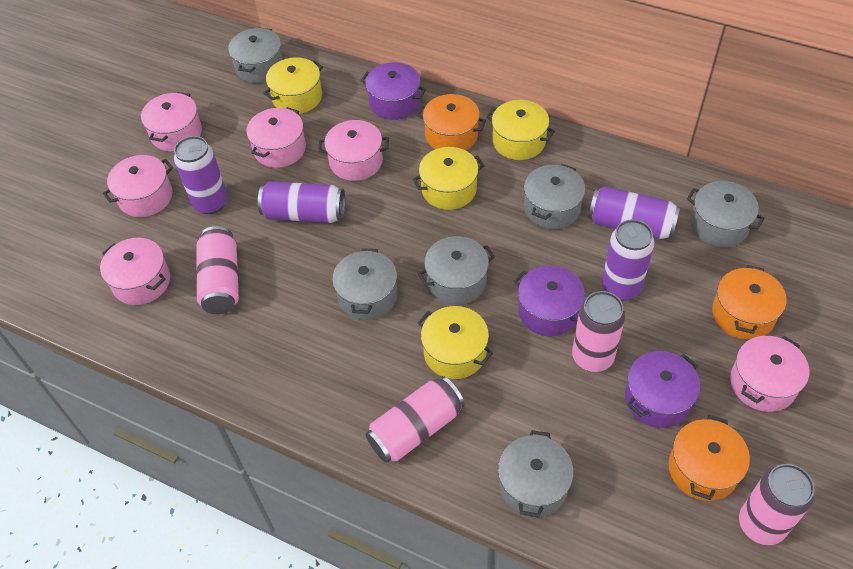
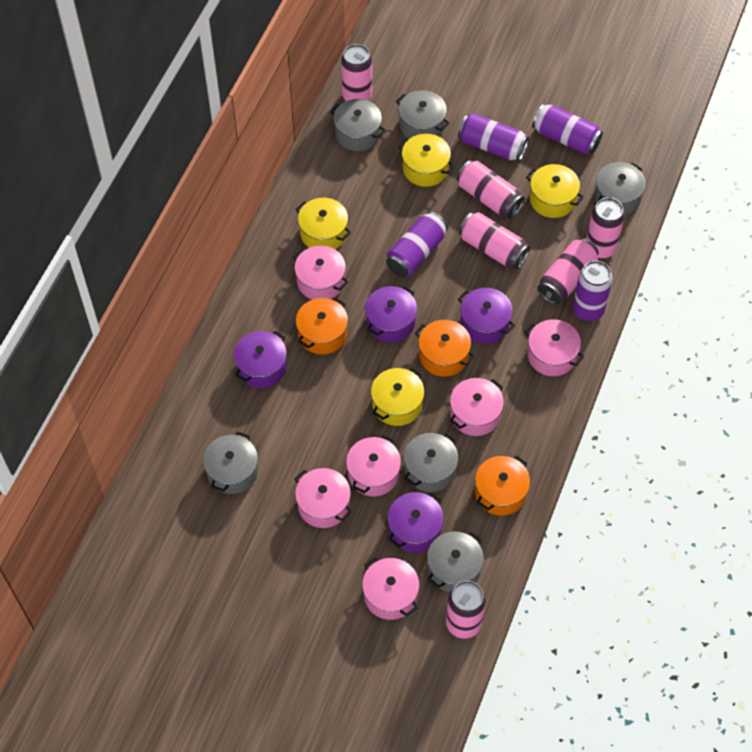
pink can: [196,226,239,314] [366,376,465,463] [572,291,625,372] [739,464,814,545] = 4 -> [341,44,372,101] [446,581,486,639] [457,160,525,219] [459,212,530,269] [537,238,598,304] [586,198,625,259] = 6
purple pot: [360,62,426,120] [514,266,585,336] [625,351,700,428] = 3 -> [234,331,287,388] [365,286,417,343] [388,492,444,553] [458,288,515,344] = 4

